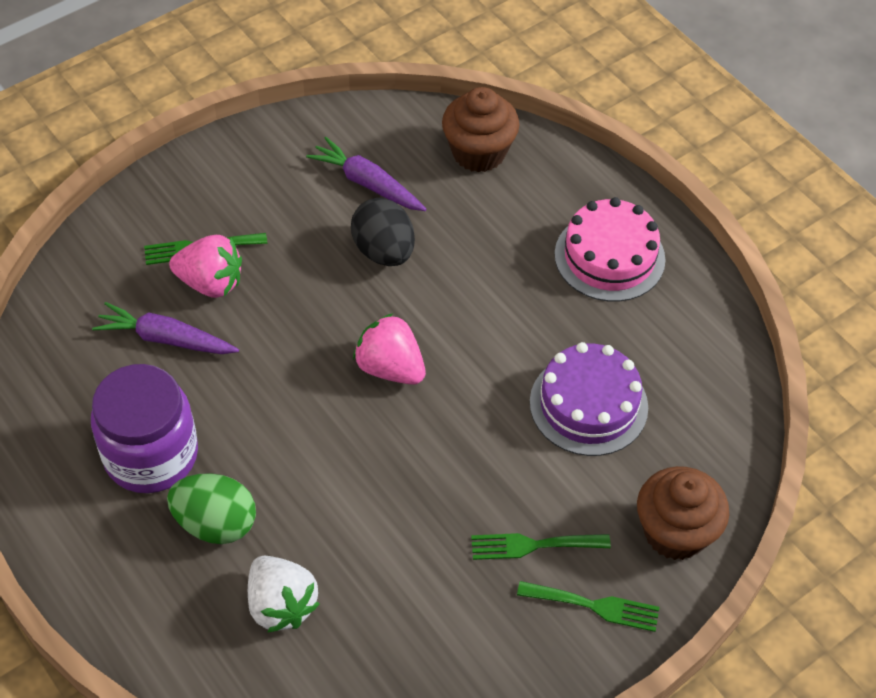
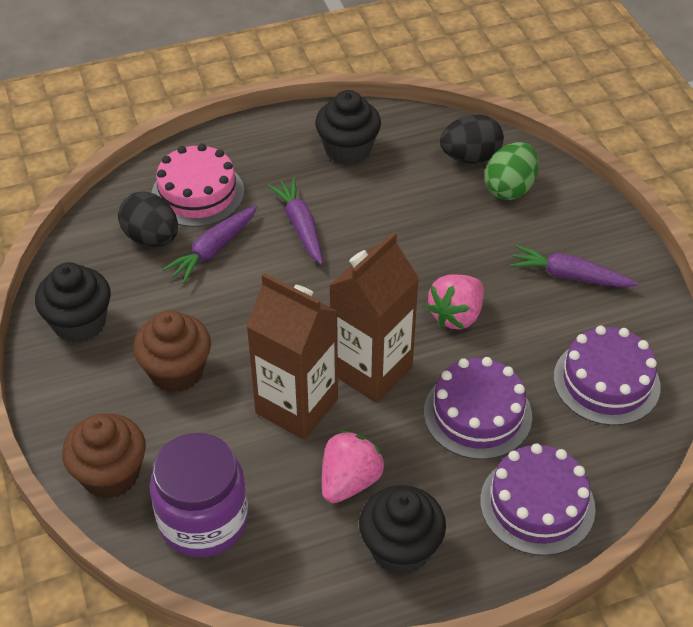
black cupcake: none = 0 -> [35,262,111,343] [315,90,381,165] [359,485,446,575] = 3
black egg: [351,198,415,266] = 1 -> [118,192,178,247] [440,115,504,164] = 2
brown carton: none = 0 -> [246,273,338,440] [329,232,419,403] = 2
green fork: [144,233,267,265] [471,533,611,560] [517,581,660,632] = 3 -> none = 0
purple cake: [530,342,648,456] = 1 -> [424,357,532,460] [480,443,596,556] [554,326,661,426] = 3
purple carrot: [92,302,239,354] [306,137,426,211] = 2 -> [162,205,258,284] [268,178,323,265] [510,245,639,287] = 3
white strawberry: [248,556,320,633] = 1 -> none = 0

